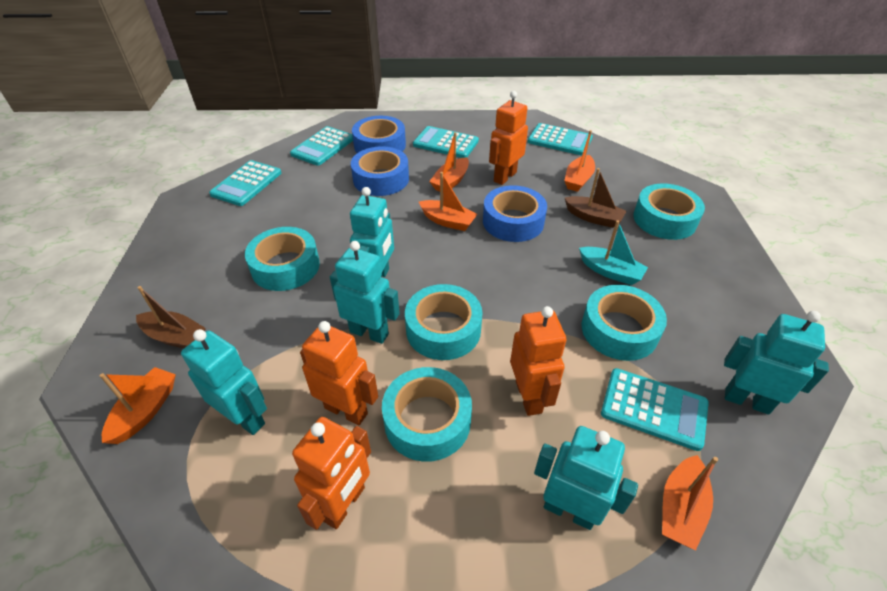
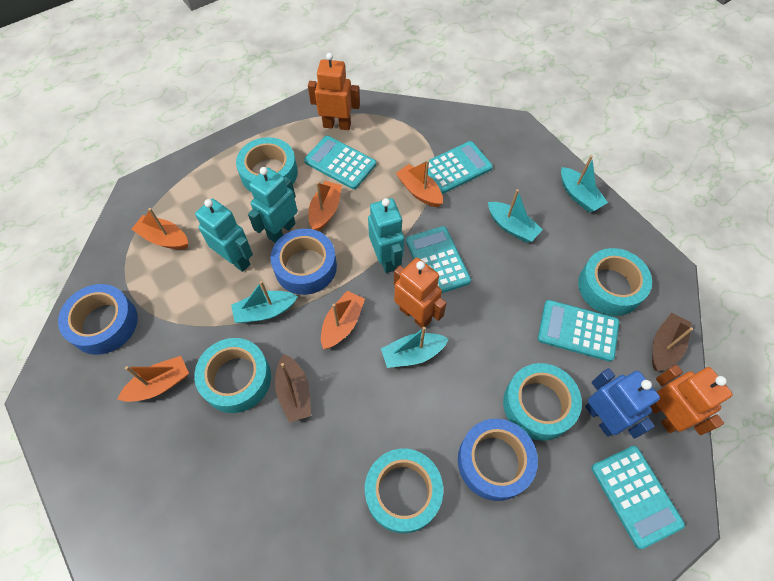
blue robot: none = 0 -> [585,368,660,439] = 1
orange robot: [292,417,371,530] [300,321,378,425] [489,91,528,185] [510,306,566,416] = 4 -> [308,53,360,130] [394,258,447,328] [650,364,733,435] = 3
turquoise boat: [579,220,648,285] = 1 -> [231,281,298,323] [381,327,448,368] [488,189,543,243] [561,155,608,212] = 4
turquoise robot: [181,329,267,435] [330,241,400,344] [350,187,394,277] [534,426,638,530] [724,311,829,414] = 5 -> [195,199,253,272] [248,167,298,243] [368,198,404,273] = 3

